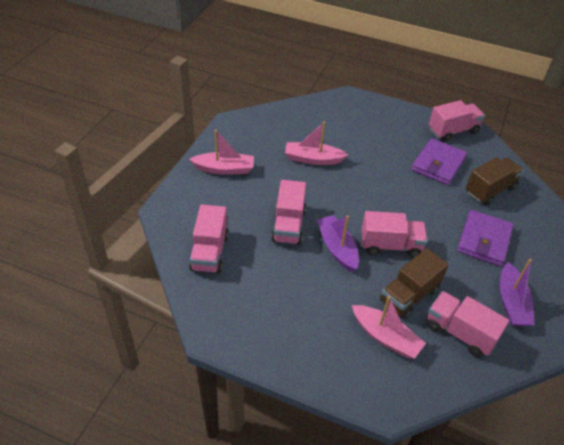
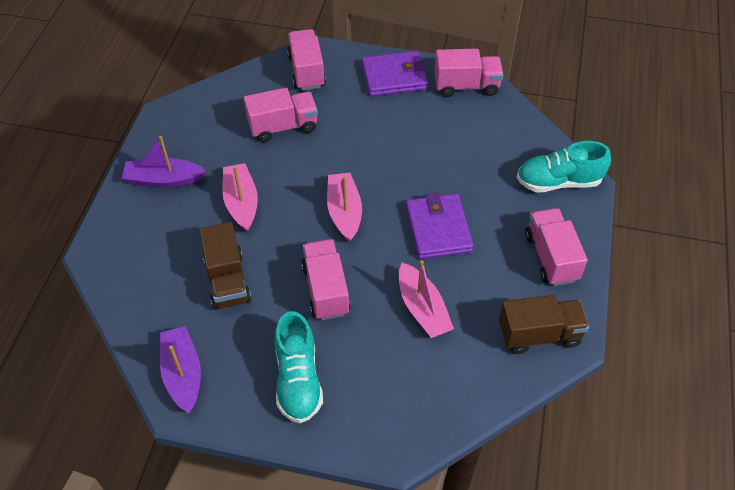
turquoise shoe: none = 0 -> [274,311,323,423] [517,141,611,193] = 2

